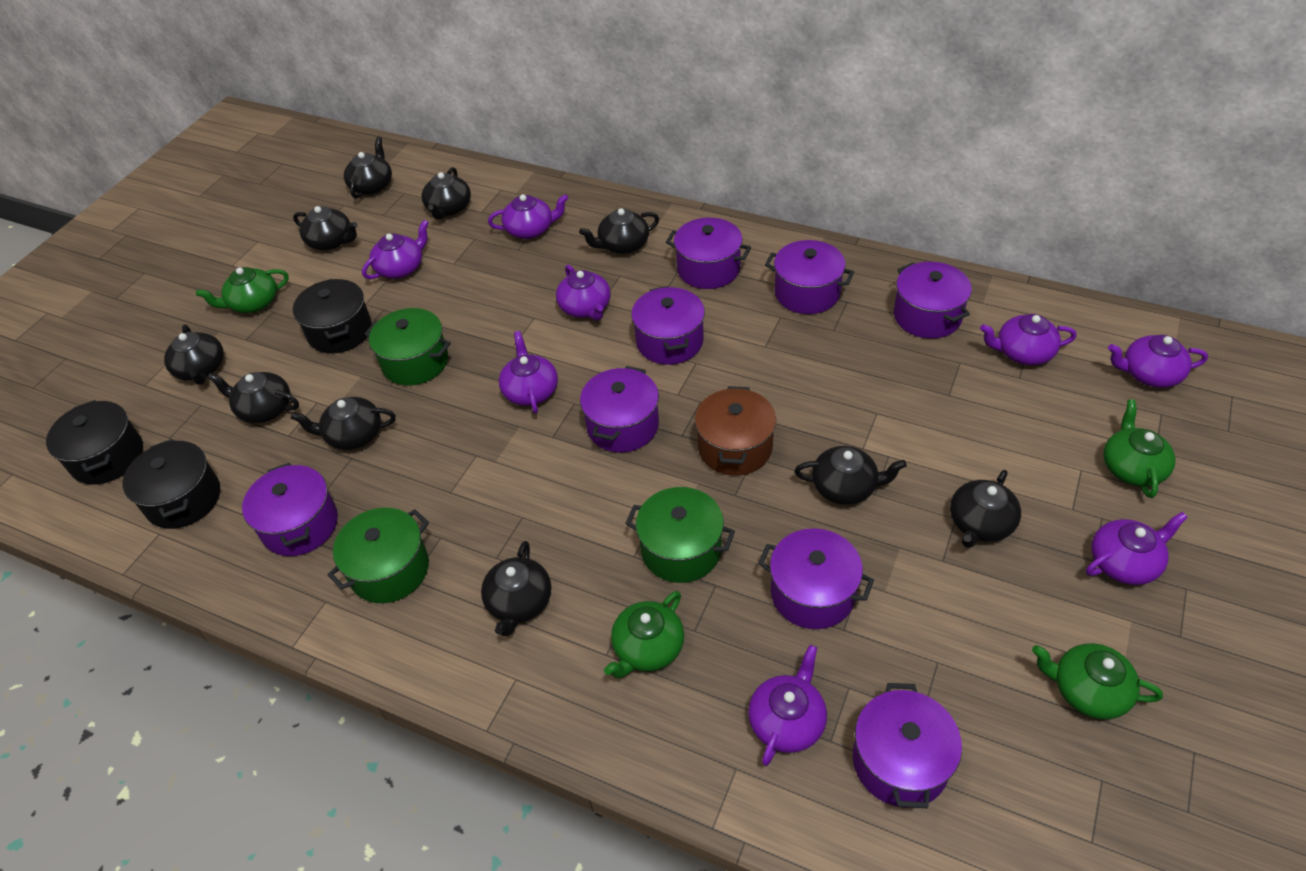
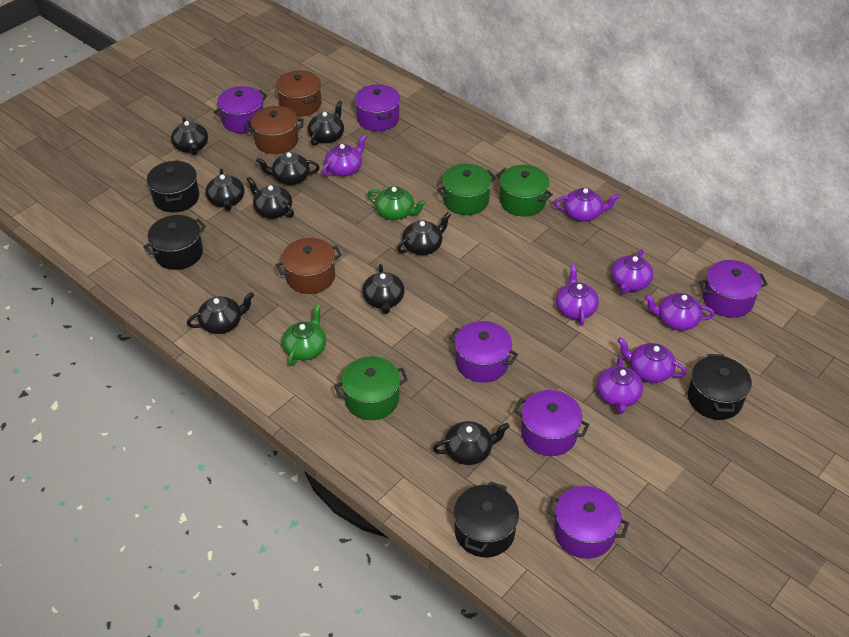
black pot: [46,400,143,485] [123,439,220,529] [293,279,372,354] = 3 -> [143,215,206,270] [147,160,199,212] [454,481,519,558] [688,354,752,420] = 4
black teapot: [164,324,224,385] [207,372,299,423] [291,397,396,450] [293,206,358,250] [344,137,392,199] [421,167,471,220] [481,541,551,636] [579,208,659,254] [794,446,907,505] [950,470,1021,548] = 10 -> [171,117,208,155] [187,292,254,334] [206,169,244,211] [247,177,294,219] [256,152,320,185] [308,100,344,146] [362,264,404,314] [397,212,451,255] [433,421,510,465] = 9
brown pot: [695,386,776,476] = 1 -> [246,106,303,154] [276,71,321,117] [276,238,342,294] = 3
green teapot: [196,267,289,313] [604,591,684,678] [1032,643,1163,720] [1103,399,1175,498] = 4 -> [282,304,326,366] [367,186,426,220] = 2
purple pot: [242,463,338,556] [580,366,659,453] [631,286,705,365] [666,218,751,289] [758,528,874,629] [765,240,854,314] [853,683,962,808] [894,262,972,339] = 8 -> [214,86,267,133] [355,84,400,131] [449,321,518,383] [514,390,589,456] [547,486,629,559] [699,260,768,318] = 6
purple teapot: [362,220,429,279] [488,194,569,239] [499,331,558,414] [556,265,611,321] [748,645,827,766] [980,314,1077,366] [1086,512,1188,585] [1108,335,1208,388] = 8 -> [322,134,367,176] [554,188,620,222] [556,264,599,326] [597,356,643,414] [611,249,653,294] [617,337,687,383] [644,293,715,331] = 7

